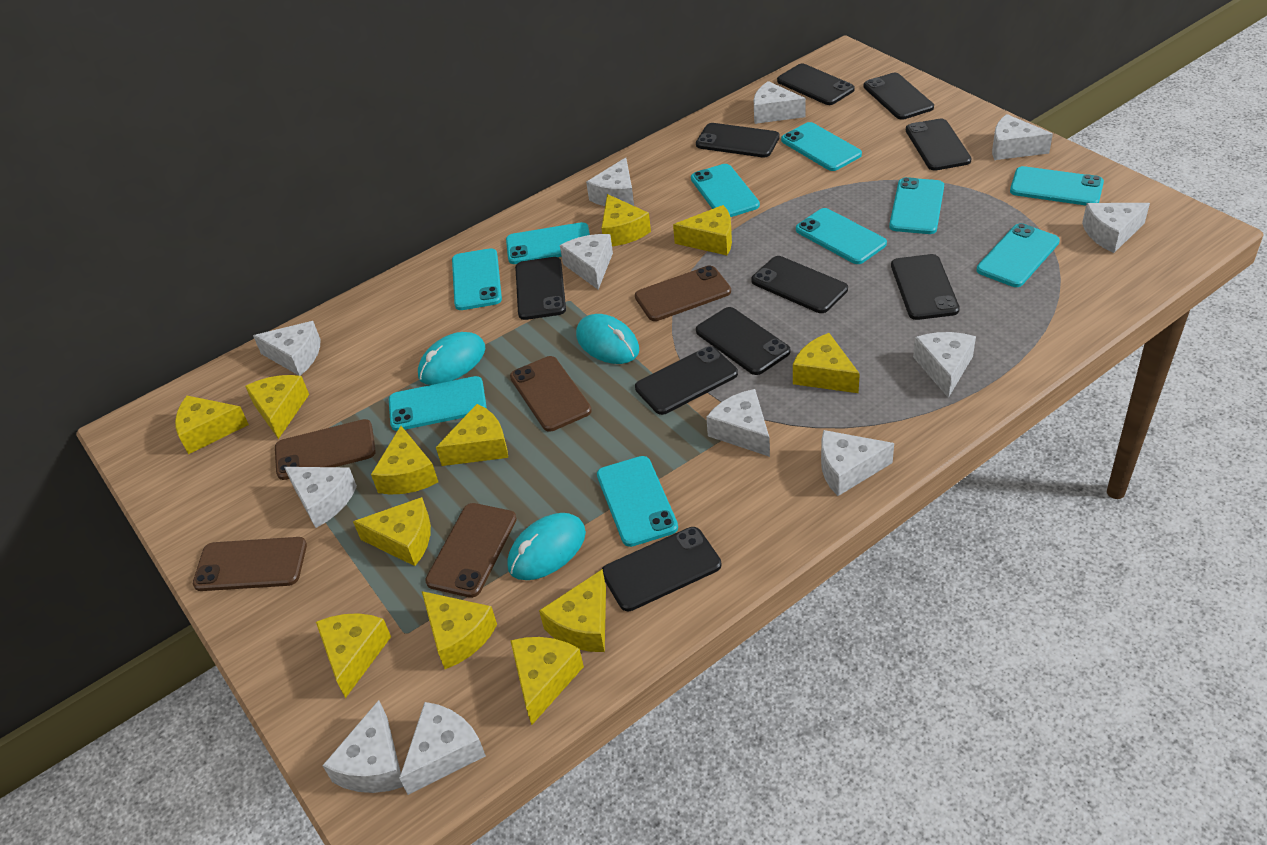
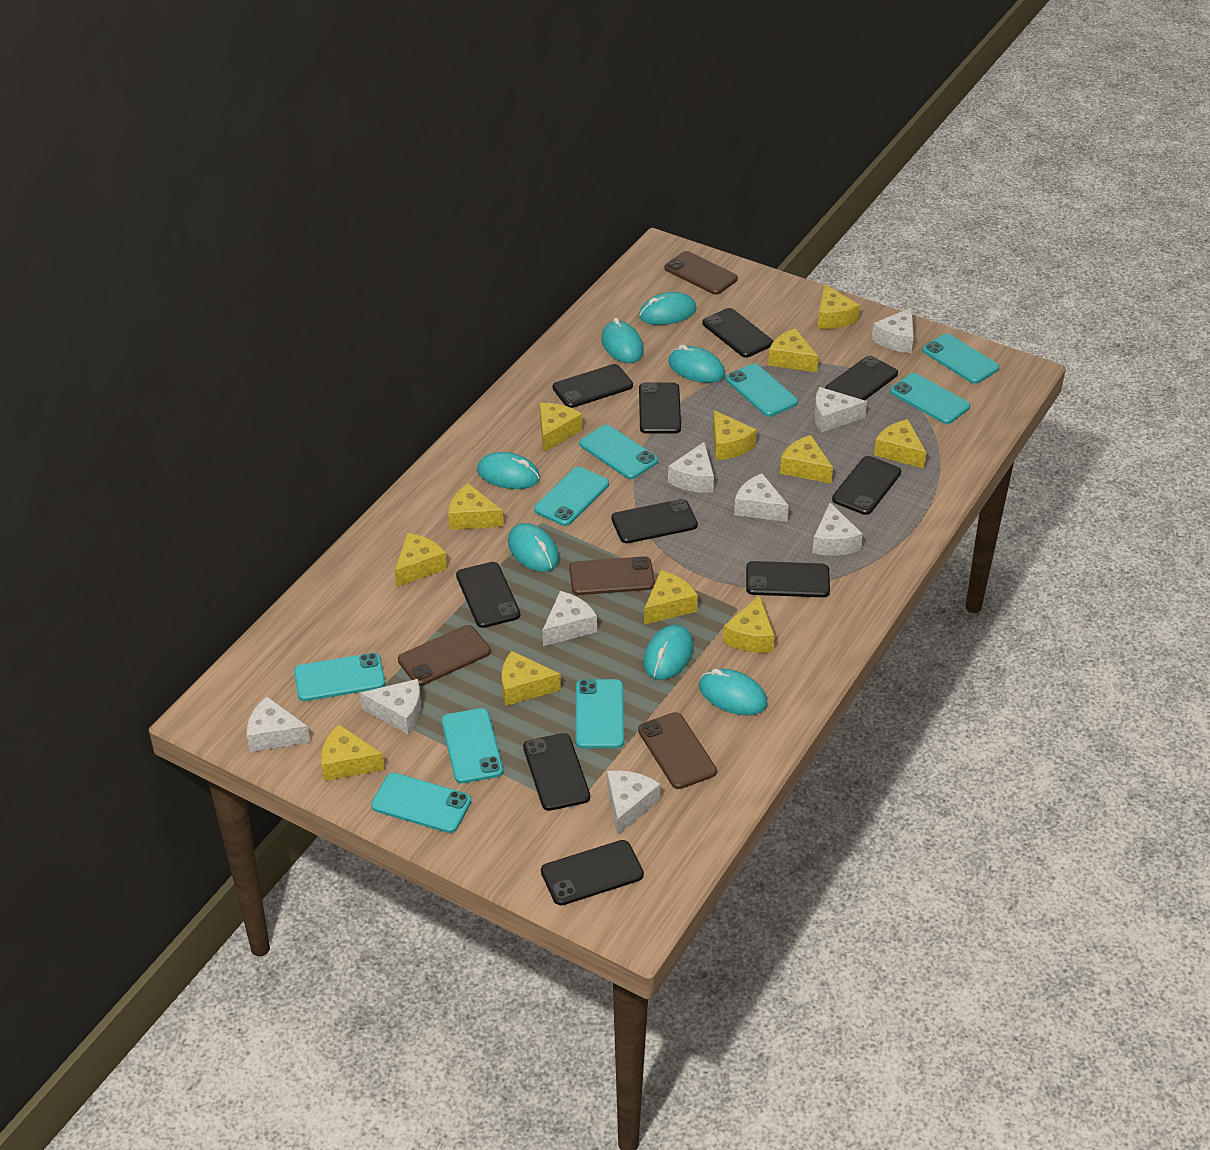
brown phone: [193,537,307,591] [275,419,376,480] [425,503,517,598] [510,356,592,432] [635,266,731,321] = 5 -> [398,625,491,686] [569,556,655,595] [638,712,717,789] [664,251,738,295] = 4
turquoise mouse: [418,332,486,385] [507,513,586,580] [576,314,639,364] = 3 -> [477,452,540,489] [508,523,559,572] [601,318,644,363] [639,292,697,325] [643,625,694,680] [668,345,725,383] [699,669,768,716] = 7
turquoise phone: [389,376,487,431] [452,248,502,310] [506,222,590,264] [597,456,678,547] [691,164,760,217] [781,122,862,171] [796,208,887,264] [889,177,944,234] [976,223,1060,287] [1010,166,1104,205] = 10 -> [294,653,385,701] [371,773,471,833] [442,708,503,783] [534,467,609,526] [576,679,624,748] [579,425,658,479] [726,364,798,417] [890,373,970,424] [922,334,999,384] = 9
white cheese: [253,321,320,376] [284,467,357,528] [322,700,403,793] [399,702,486,795] [560,234,613,290] [586,157,634,206] [706,389,770,457] [754,81,806,124] [821,430,894,496] [913,332,976,398] [992,114,1053,160] [1082,203,1150,253] = 12 -> [247,697,310,752] [360,679,421,735] [543,591,597,646] [607,770,661,836] [668,442,714,493] [734,473,789,522] [812,503,863,556] [814,387,867,433] [872,307,914,353] = 9

